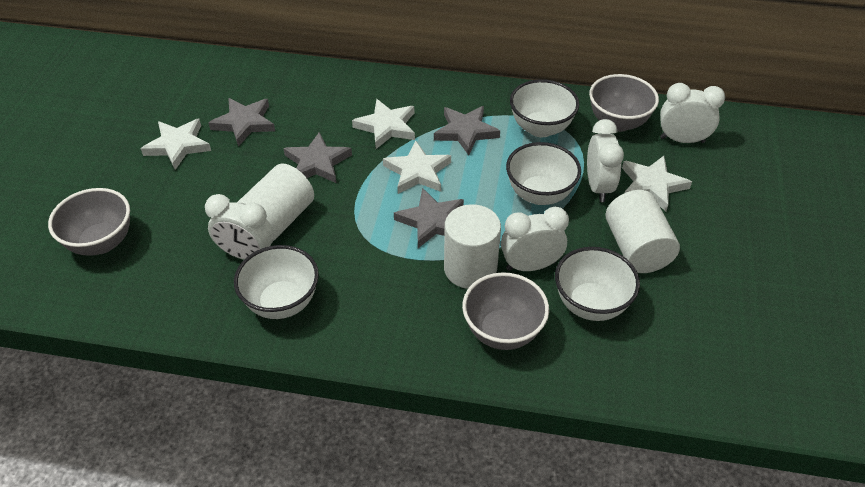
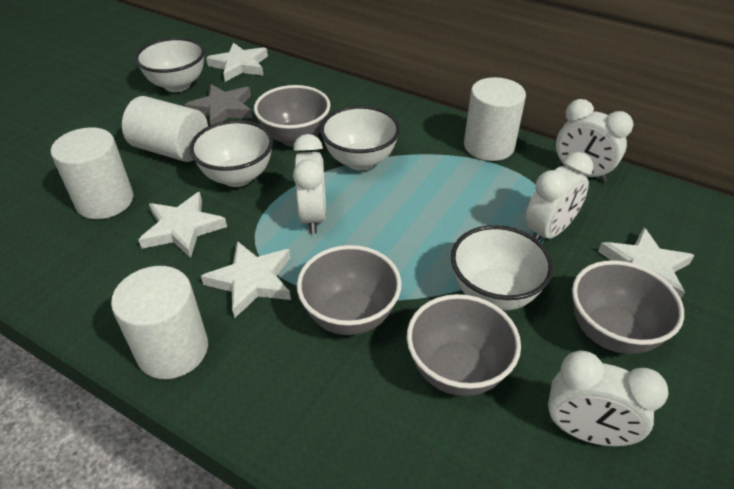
grey bowl: [48,188,130,256] [462,272,549,350] [589,74,659,132] = 3 -> [254,85,330,147] [297,245,401,335] [407,294,521,396] [572,260,684,354] = 4
grey star: [208,98,275,147] [283,132,352,183] [394,188,464,248] [434,106,500,155] = 4 -> [185,84,252,125] = 1
white cylinder: [237,164,314,241] [444,204,501,289] [606,190,680,273] = 3 -> [51,127,133,219] [111,266,208,379] [122,96,208,162] [464,77,526,161] = 4

